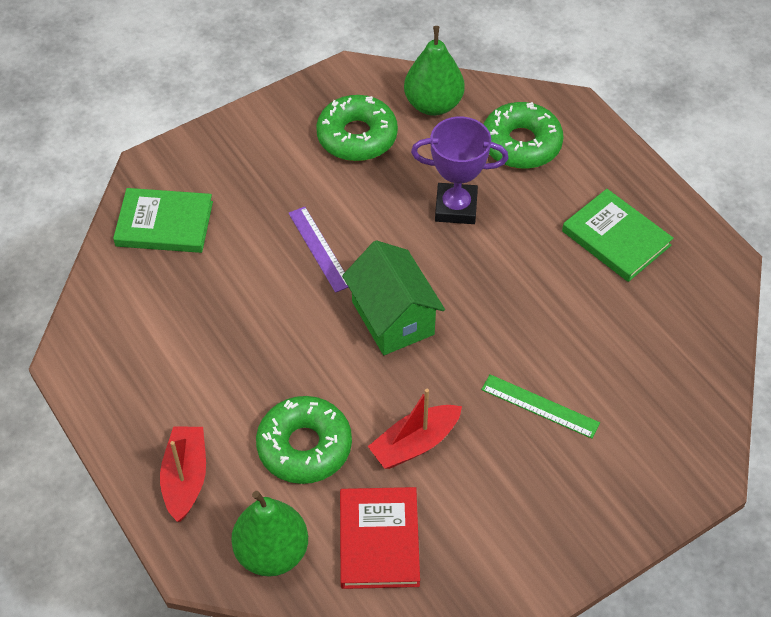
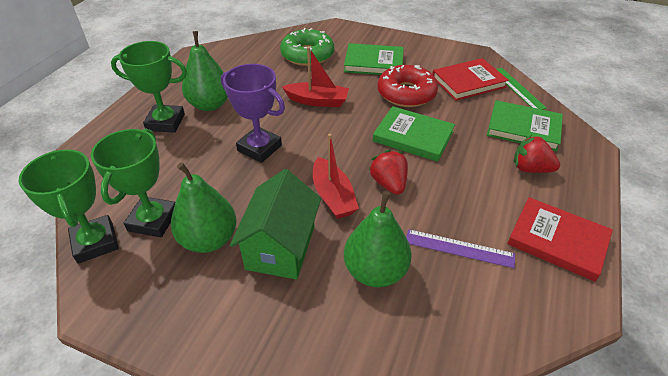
green book: [113,188,213,253] [562,189,673,282] = 2 -> [344,43,404,75] [373,106,455,162] [487,100,563,151] = 3
green donut: [256,396,352,484] [316,95,398,161] [483,102,564,169] = 3 -> [280,28,334,66] = 1
green pear: [231,491,308,577] [404,26,465,116] = 2 -> [171,162,237,253] [182,31,228,111] [344,191,412,287] = 3
green trophy: none = 0 -> [18,149,119,264] [91,128,175,237] [111,41,187,133] = 3
red book: [340,487,420,589] = 1 -> [432,58,509,101] [507,197,613,282] = 2
red donut: none = 0 -> [378,65,438,107] = 1
red strawberry: none = 0 -> [369,150,408,195] [514,135,560,173] = 2

